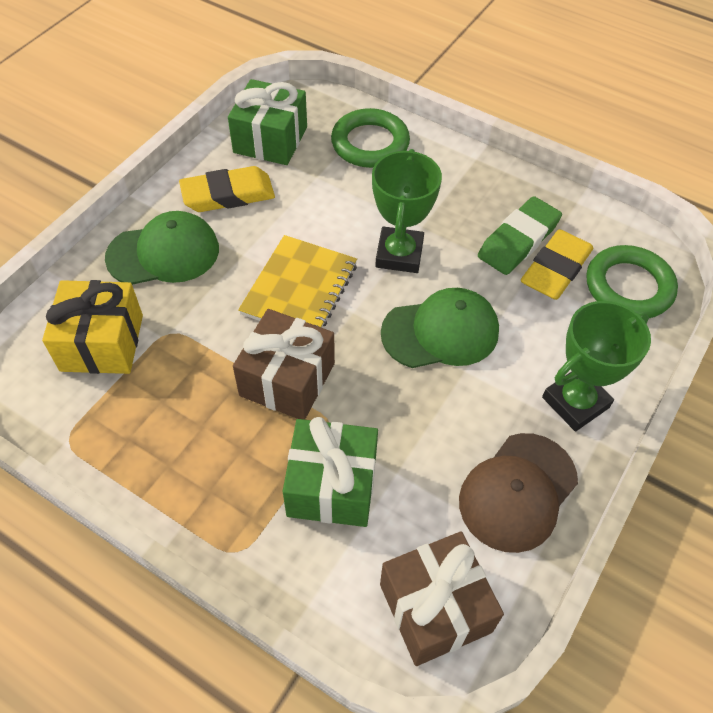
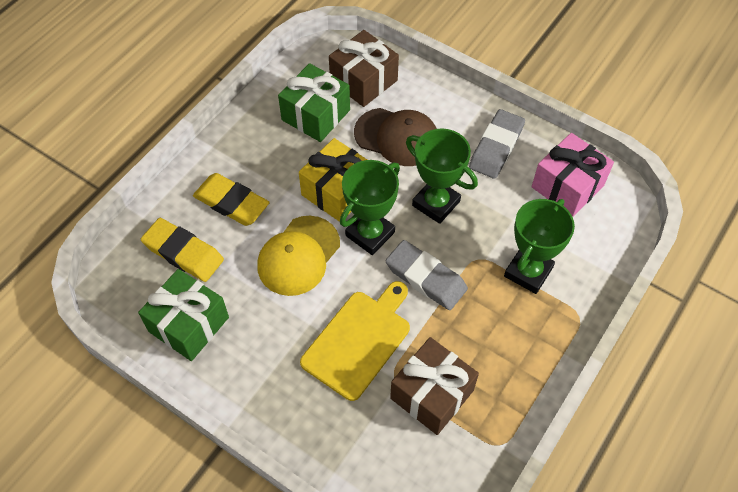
green cap: [105,211,219,285] [381,288,499,368] = 2 -> none = 0
green eraser: [478,196,562,275] = 1 -> none = 0
green ring: [331,108,410,168] [587,245,678,318] = 2 -> none = 0
green trophy: [372,149,442,273] [542,301,651,431] = 2 -> [340,160,400,255] [406,128,478,224] [504,199,575,294] = 3
grey eraser: none = 0 -> [386,240,468,310] [469,109,525,179] = 2
pink gift: none = 0 -> [532,133,614,217] = 1
yellow cap: none = 0 -> [257,216,340,296] = 1
yellow cutting board: none = 0 -> [300,281,410,401] = 1
yellow notebook: [238,235,357,328] = 1 -> none = 0

